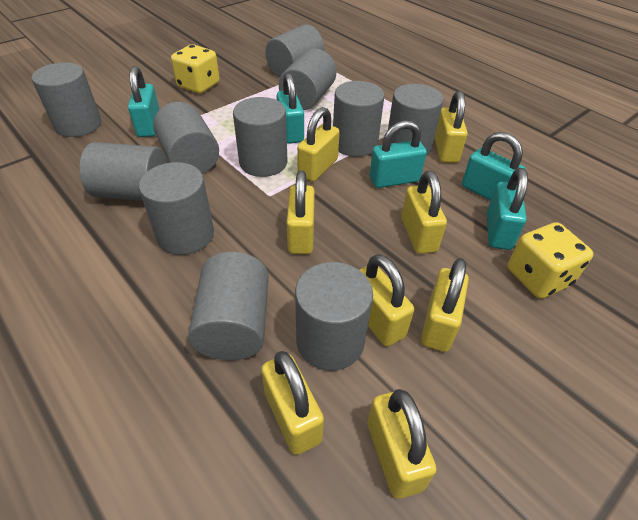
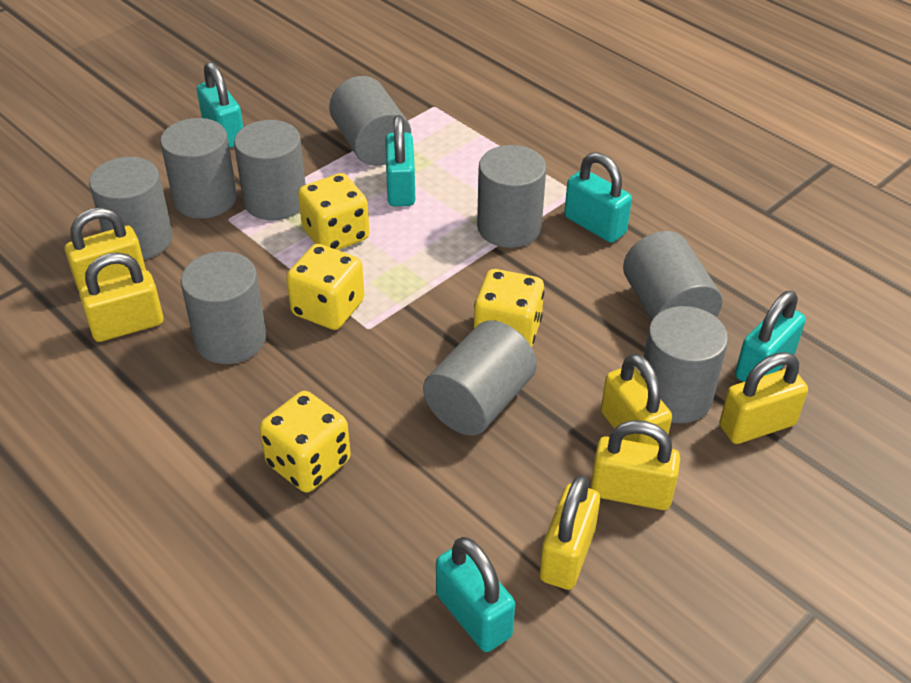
grey cylinder: [32,62,102,137] [80,142,167,201] [139,162,214,255] [153,102,219,174] [188,252,269,360] [233,97,288,177] [265,24,324,78] [279,48,336,110] [295,262,373,371] [333,81,384,157] [388,84,443,156] = 11 -> [89,157,172,260] [160,118,237,219] [181,251,266,364] [234,120,306,220] [329,76,411,166] [423,320,537,436] [477,145,546,248] [623,231,722,321] [640,306,728,423] = 9
yellow dice: [171,44,220,94] [508,222,593,299] = 2 -> [259,391,351,493] [286,244,364,330] [298,173,370,250] [474,269,544,347] = 4
yellow padlock: [261,351,324,455] [287,170,315,254] [297,107,340,182] [360,254,414,346] [367,389,437,499] [401,171,447,254] [421,258,469,352] [434,91,468,163] = 8 -> [65,207,146,292] [79,252,163,342] [540,475,600,590] [590,420,680,510] [601,353,672,446] [719,352,808,444] = 6

